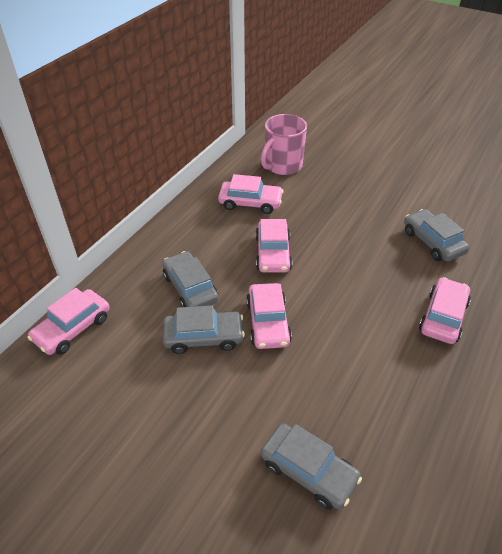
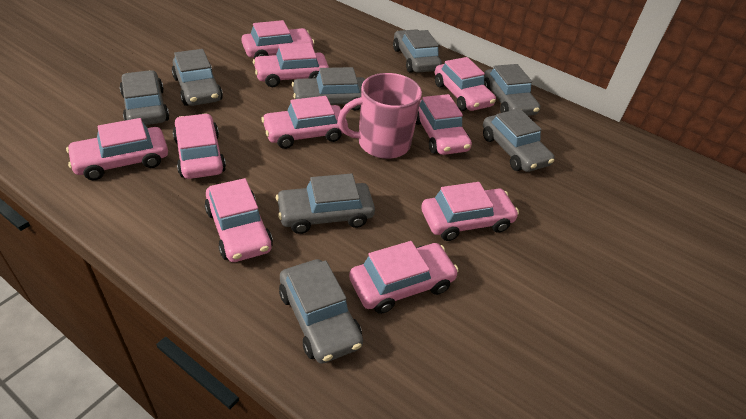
grey car: [162,251,219,307] [163,305,245,354] [261,423,362,509] [404,209,469,262] = 4 -> [120,70,169,125] [172,49,223,106] [276,173,375,234] [279,259,363,364] [292,67,365,110] [393,29,442,73] [483,109,555,172] [484,64,540,116] = 8
pink car: [27,288,110,355] [218,174,284,214] [246,283,292,349] [256,219,292,273] [419,277,471,344] = 5 -> [66,118,168,180] [173,113,226,179] [205,178,273,262] [241,20,315,59] [253,43,329,87] [261,96,348,149] [349,241,459,314] [416,94,472,155] [421,182,519,241] [435,57,496,111] = 10

